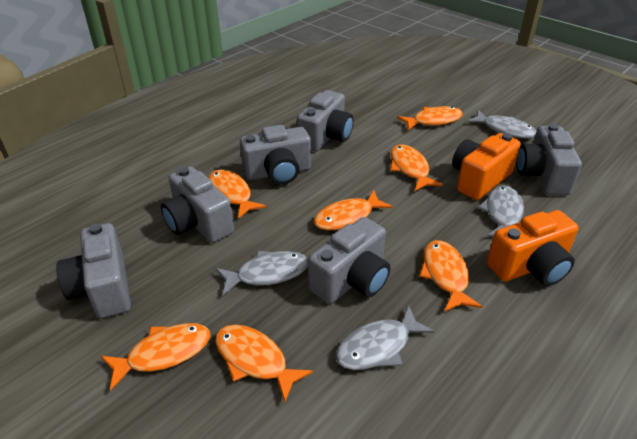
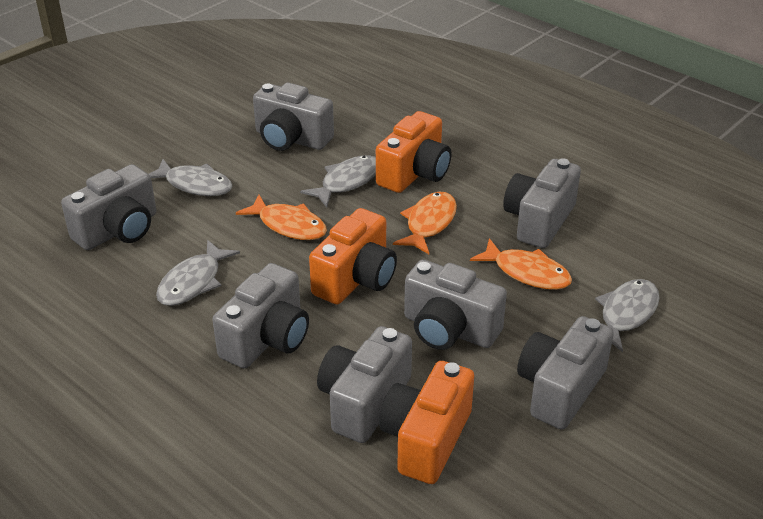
grey camera: [56,223,131,318] [161,166,234,243] [240,125,311,185] [297,90,354,152] [308,217,390,304] [516,124,582,195] = 6 -> [61,164,156,250] [212,263,309,368] [253,83,334,151] [317,326,412,443] [404,260,507,350] [503,158,581,248] [517,316,614,430] = 7
orange camera: [452,133,521,200] [487,210,579,286] = 2 -> [309,208,397,305] [376,111,452,193] [379,361,474,484] = 3
orange fish: [101,323,211,391] [209,169,266,219] [215,325,313,402] [313,190,393,230] [390,145,443,191] [397,106,463,131] [419,240,482,312] = 7 -> [236,195,327,240] [393,192,457,254] [470,238,572,290] = 3

